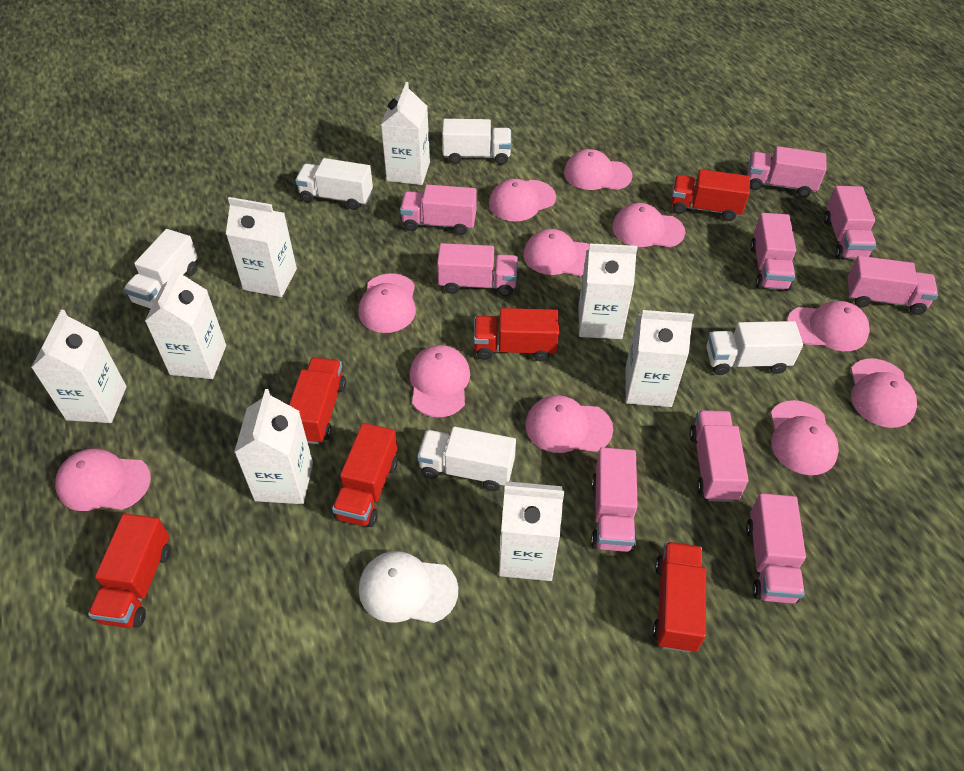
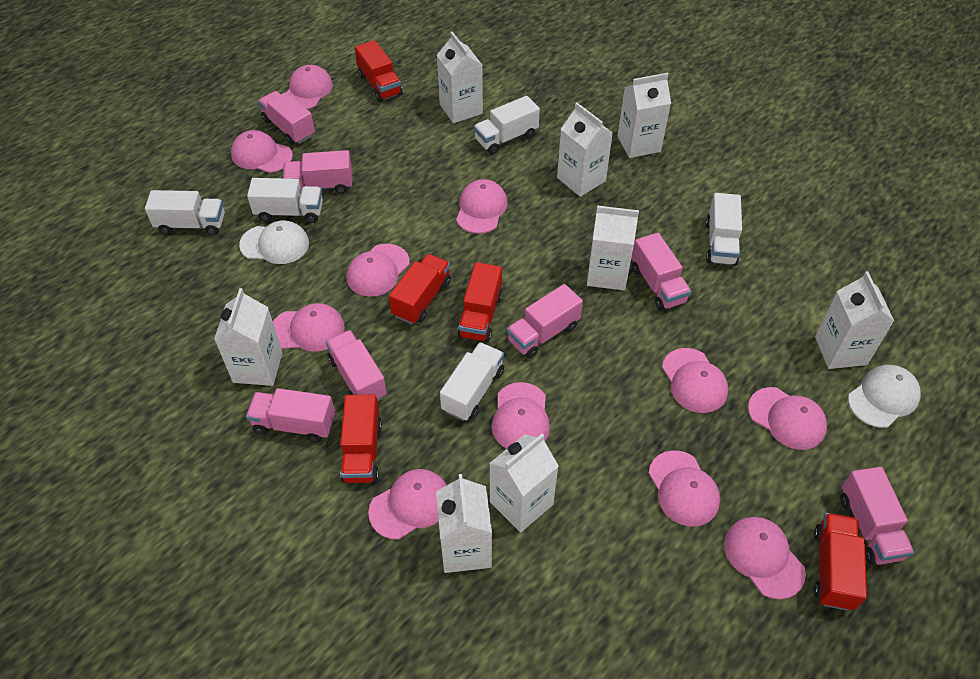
pink truck: [400,185,477,235] [437,243,518,296] [591,447,638,552] [689,410,749,502] [746,493,806,604] [747,146,827,197] [750,213,796,291] [824,186,876,259] [847,256,938,315] = 9 -> [246,388,335,443] [258,91,315,145] [283,150,352,194] [326,330,387,401] [507,284,583,359] [632,233,691,311] [840,467,914,565] = 7
red truck: [88,514,171,628] [289,357,346,444] [332,423,398,527] [474,308,559,361] [653,542,706,653] [671,169,750,221] = 6 -> [340,395,382,483] [355,40,402,102] [389,254,451,324] [457,262,503,342] [814,513,867,611] = 5
white cap: [359,551,458,623] = 1 -> [239,220,309,264] [848,365,921,428] = 2

